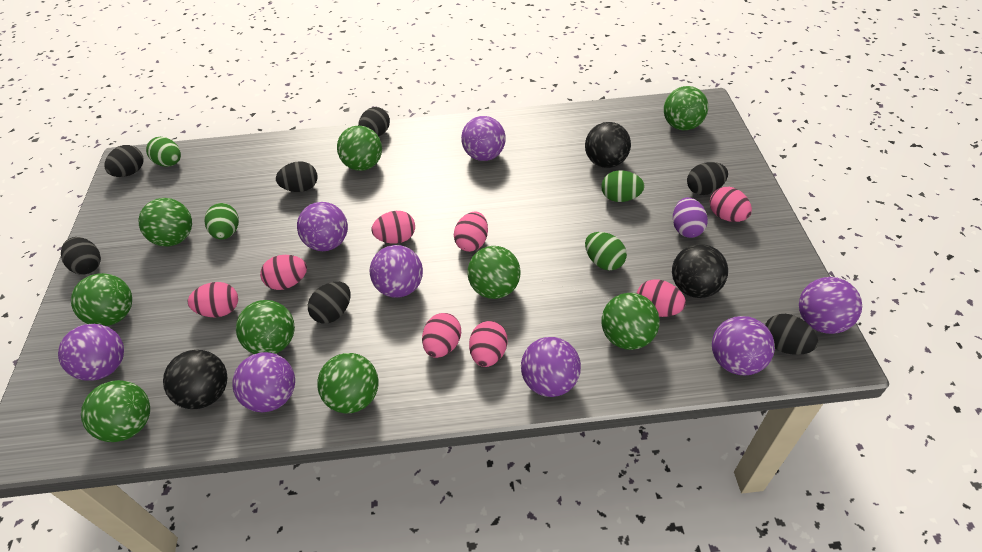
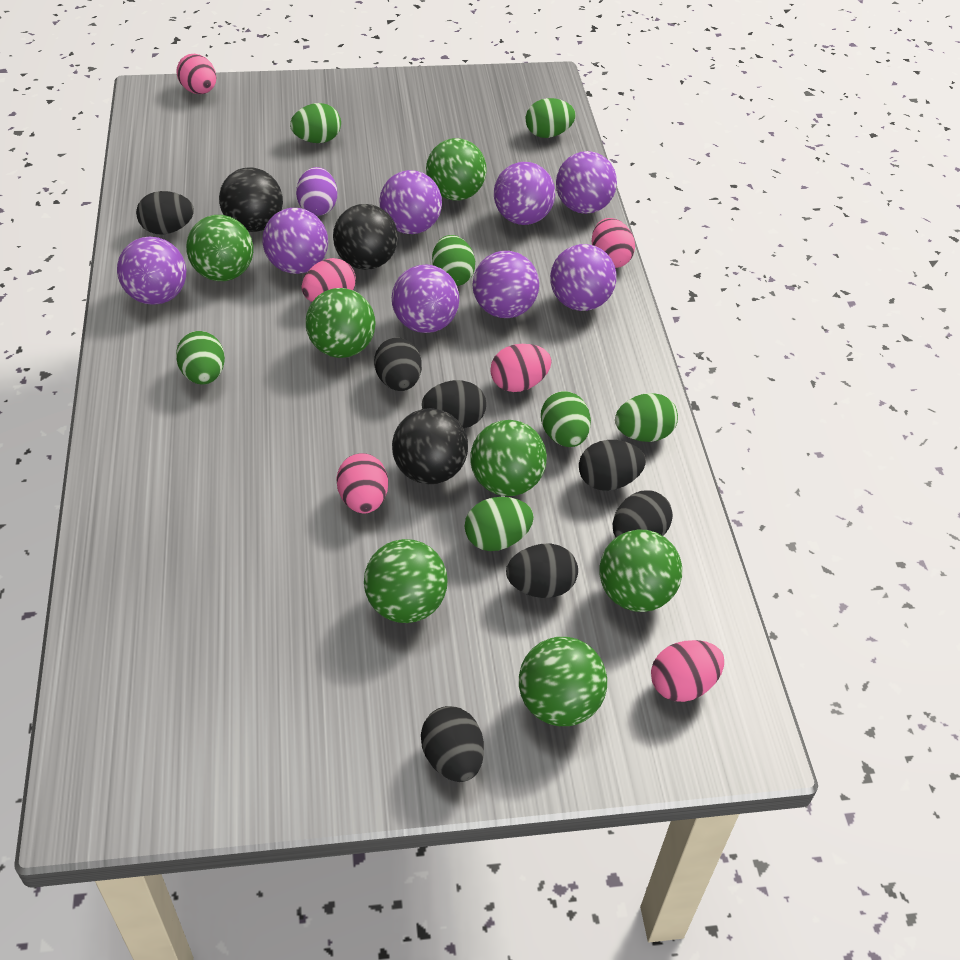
green ball: [71,273,132,326] [81,380,150,442] [139,198,192,246] [236,300,295,354] [317,353,379,414] [337,126,382,171] [467,246,521,299] [601,293,660,350] [664,86,708,130] = 9 -> [186,215,253,281] [306,288,375,358] [364,539,448,623] [426,138,486,200] [470,420,547,496] [519,637,607,726] [599,530,682,612] = 7
green egg: [146,137,181,167] [204,203,239,240] [585,232,627,270] [601,170,645,202] = 4 -> [176,331,225,385] [290,103,341,143] [432,235,475,286] [464,497,534,551] [526,98,576,138] [541,391,591,447] [615,393,678,442] = 7
pink egg: [188,282,238,317] [260,255,307,290] [372,211,415,244] [422,313,461,358] [454,212,488,252] [469,321,507,367] [637,279,686,317] [710,187,752,222] = 8 -> [176,54,216,94] [302,258,356,302] [336,453,388,513] [490,344,552,392] [592,218,635,268] [651,640,724,702] = 6

